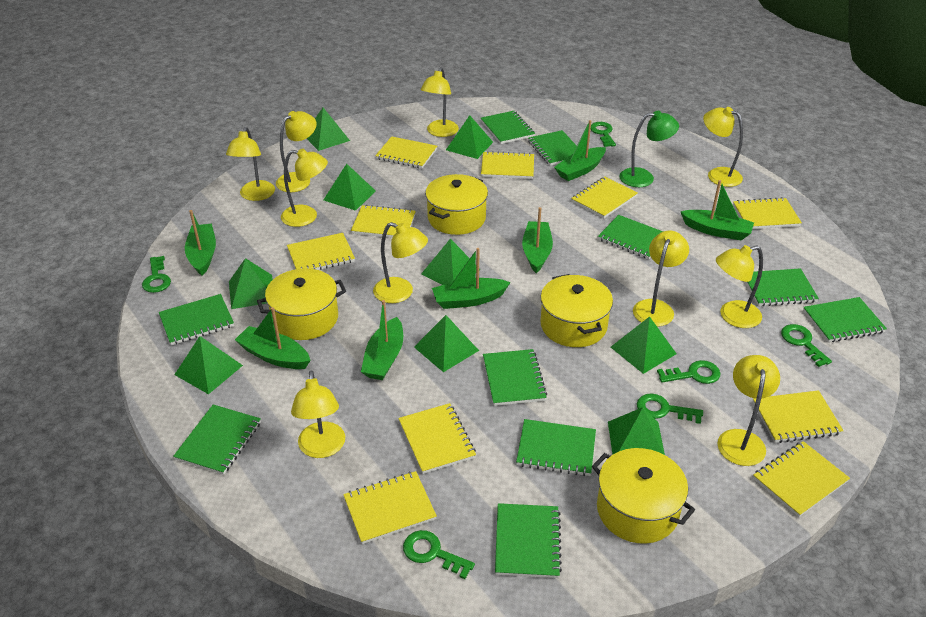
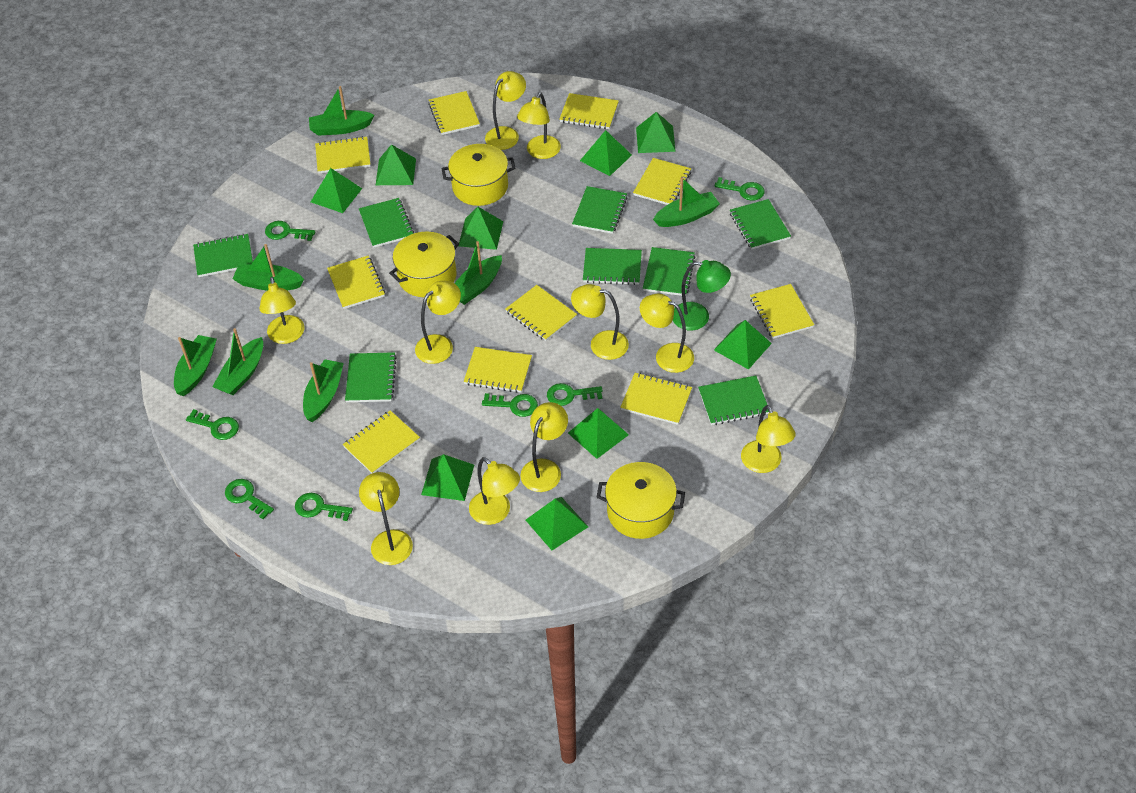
green key: [142,256,171,293] [403,530,475,579] [591,122,616,147] [637,393,703,424] [657,360,721,384] [781,324,832,367] = 6 -> [186,409,239,440] [225,479,274,519] [265,221,315,241] [295,493,353,521] [482,393,538,417] [547,383,603,406] [714,177,765,201] = 7
green notebook: [159,294,234,345] [173,404,261,475] [481,111,535,144] [483,349,547,406] [495,503,562,578] [516,419,596,476] [528,130,577,166] [598,215,663,259] [746,268,819,306] [803,297,887,342] = 10 -> [193,234,253,277] [345,352,397,402] [359,198,414,248] [572,186,627,234] [583,248,642,285] [643,247,696,296] [698,376,769,425] [730,199,791,249] = 8
yellow pot: [257,268,346,340] [425,174,488,235] [540,274,613,347] [592,448,695,544] = 4 -> [389,232,459,297] [441,144,516,206] [597,462,685,539] = 3

